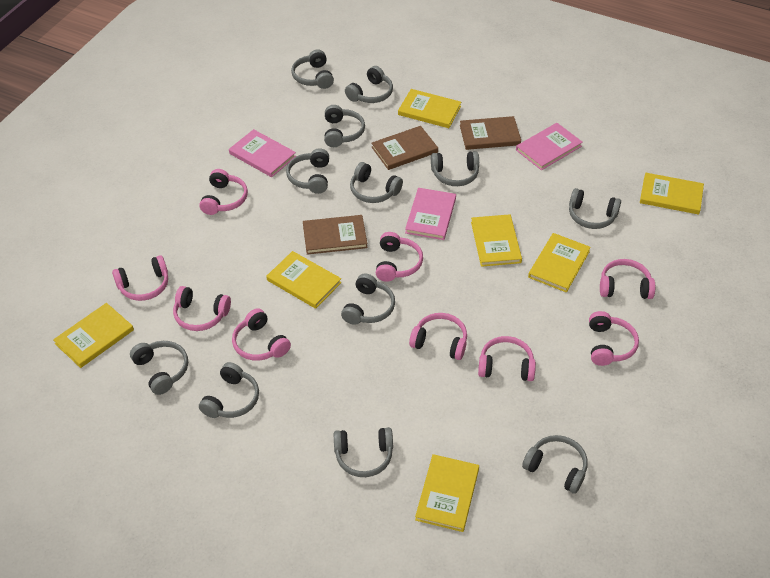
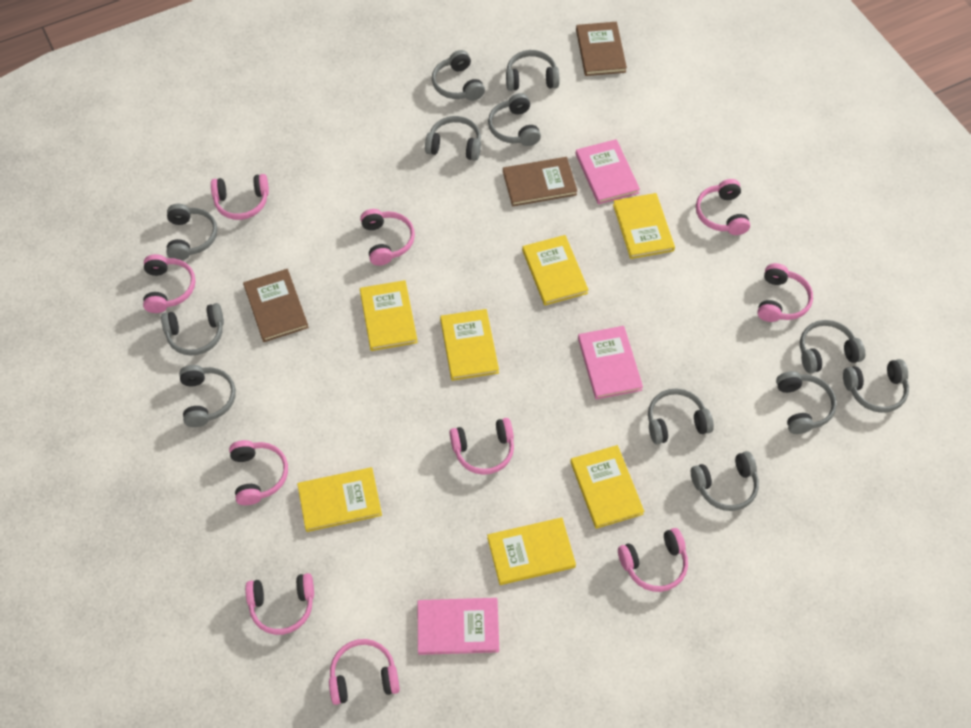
pink headphones: [112,255,168,301] [173,286,231,331] [199,169,248,215] [232,308,291,361] [376,232,423,282] [409,313,467,360] [478,336,536,381] [589,311,639,366] [600,259,655,299] = 9 -> [143,254,196,313] [211,174,269,220] [229,440,288,505] [245,573,314,635] [329,639,400,705] [360,209,415,266] [450,418,514,475] [618,528,688,592] [696,179,750,235] [757,263,813,322] = 10

